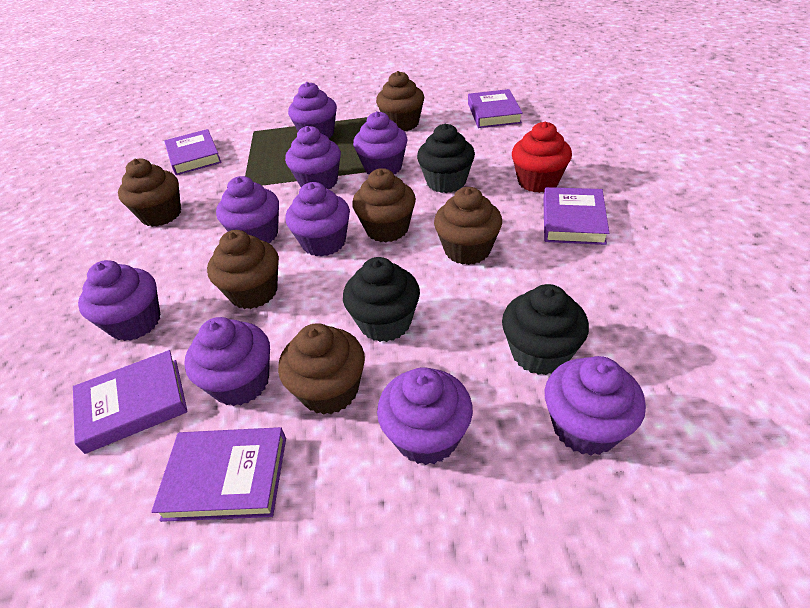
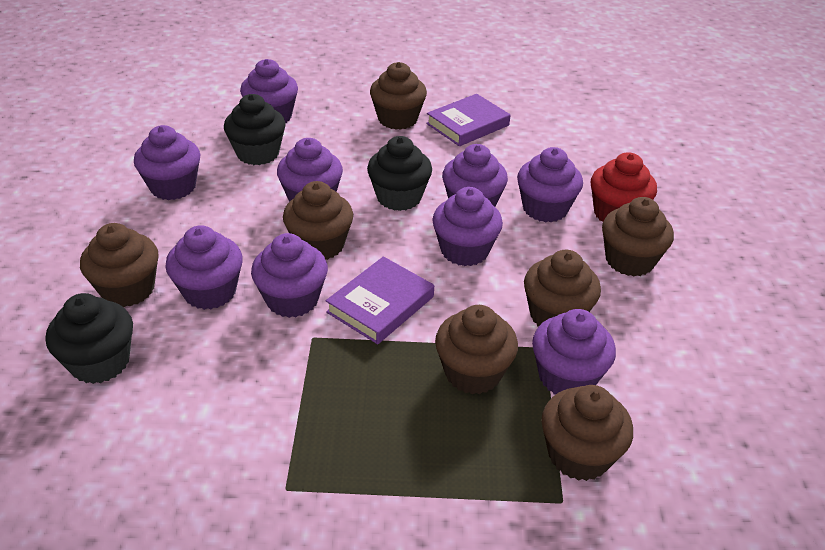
brown cupcake: [118,159,181,227] [207,230,279,309] [278,323,365,415] [352,168,416,242] [376,71,424,131] [434,187,502,265] = 6 -> [80,223,159,307] [283,181,353,260] [370,62,427,130] [435,305,518,395] [524,250,601,327] [541,385,633,481] [602,197,674,277] = 7
purple book: [73,350,188,454] [151,427,286,522] [165,129,222,175] [468,89,523,128] [543,187,609,245] = 5 -> [326,256,434,344] [426,94,511,146] = 2

